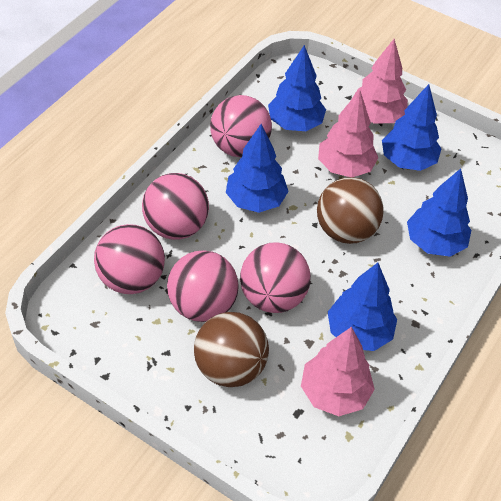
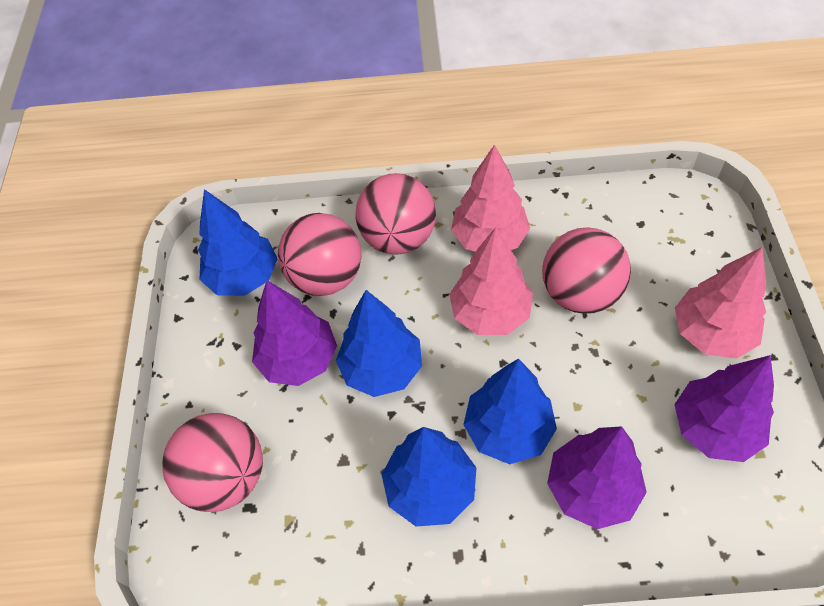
blue tree: [226,124,289,213] [268,45,326,131] [328,263,397,351] [382,84,442,171] [407,168,472,257] = 5 -> [198,189,278,296] [336,290,422,397] [382,427,477,527] [463,358,557,464] = 4
brown ball: [194,312,269,387] [317,177,384,244] = 2 -> none = 0
pink ball: [94,224,165,294] [142,173,209,240] [167,250,239,322] [210,95,272,157] [240,242,311,313] = 5 -> [162,413,263,512] [278,213,361,296] [355,173,436,255] [542,227,631,314] = 4
purple tree: none = 0 -> [252,280,337,386] [547,426,647,529] [674,355,774,462] = 3

